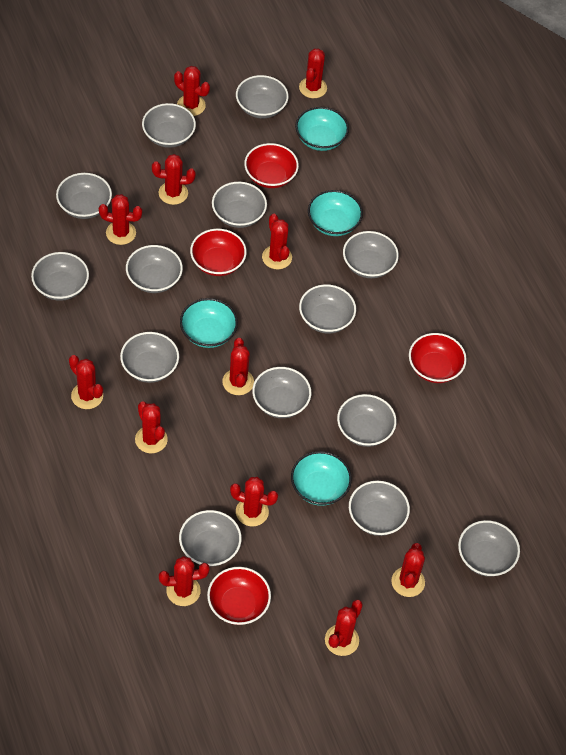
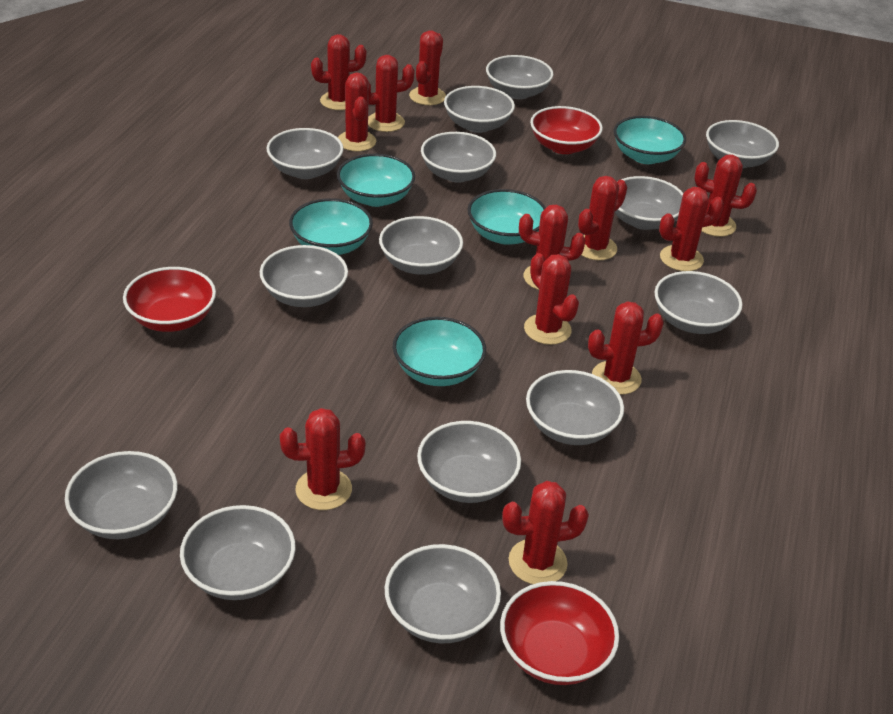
red bowl: [190,229,247,276] [207,567,271,625] [244,143,299,188] [409,333,467,383] = 4 -> [123,267,216,332] [500,581,619,685] [530,106,603,154] = 3
turquoise bowl: [180,298,238,348] [291,451,352,506] [295,107,349,151] [308,190,363,236] = 4 -> [289,198,373,255] [337,154,415,207] [393,317,486,386] [467,189,546,245] [613,116,686,164] = 5

